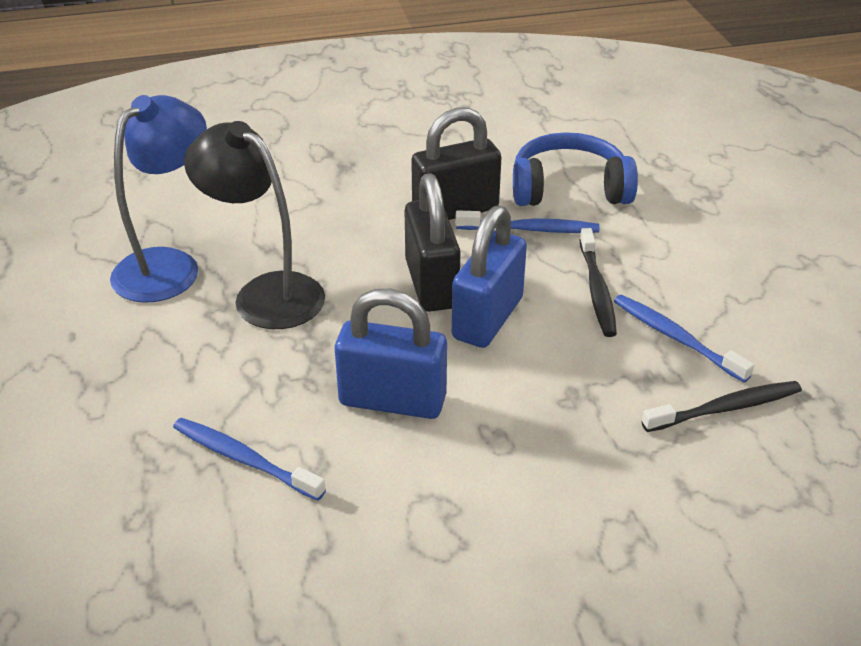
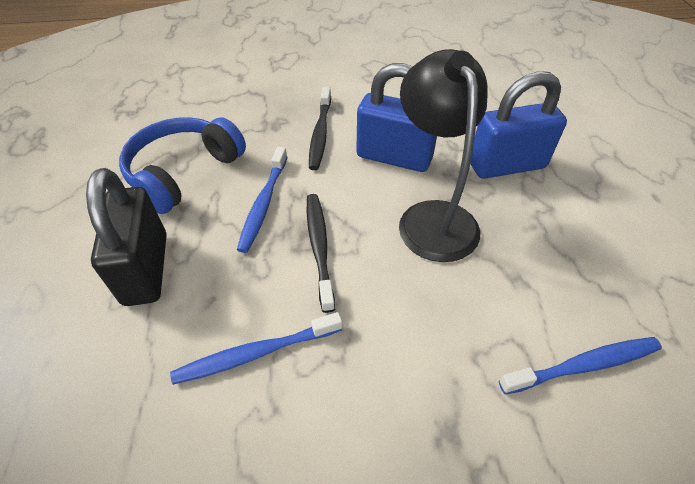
black padlock: [405,173,461,312] [411,107,501,220] = 2 -> [86,168,166,306] = 1
blue lamp: [110,95,207,303] = 1 -> none = 0

